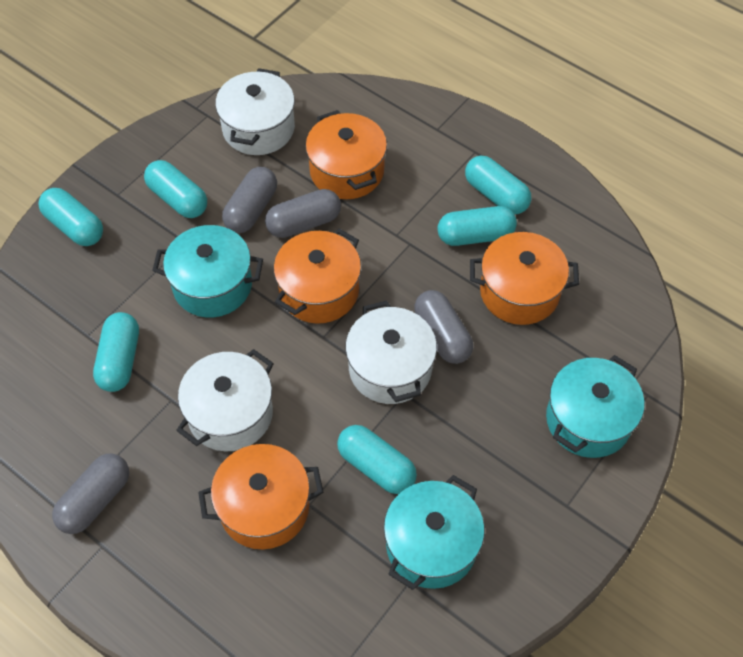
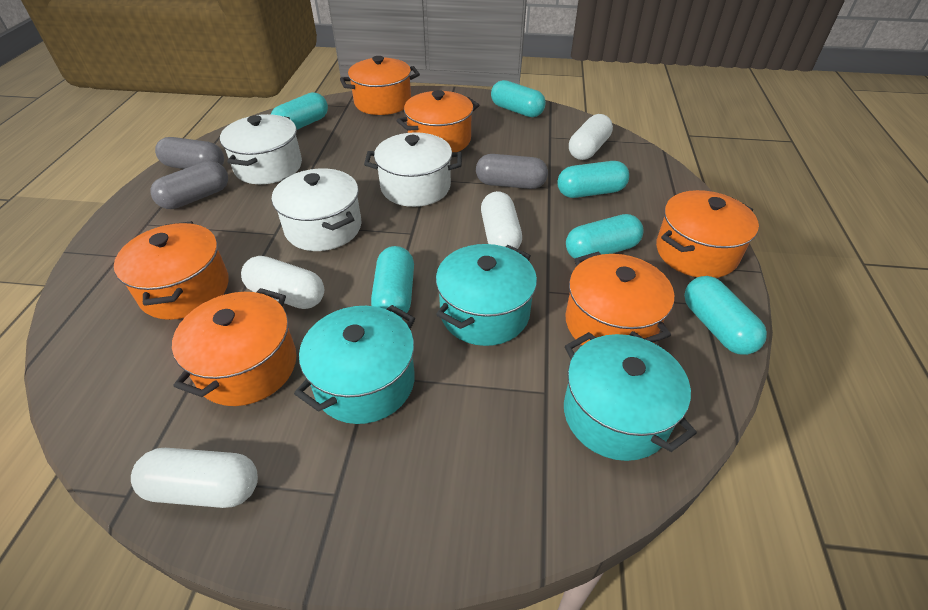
grey capsule: [52,453,129,534] [222,167,277,233] [265,189,341,238] [414,290,473,364] = 4 -> [151,161,228,209] [155,137,224,169] [476,154,548,189] = 3
orange pot: [198,444,324,549] [274,229,361,324] [305,110,387,199] [470,232,579,325] = 4 -> [114,221,229,320] [172,288,297,406] [340,56,420,115] [396,90,479,152] [566,252,674,345] [656,190,759,278] = 6
white capsule: none = 0 -> [131,448,258,508] [241,256,324,309] [481,191,522,249] [569,114,613,160] = 4

